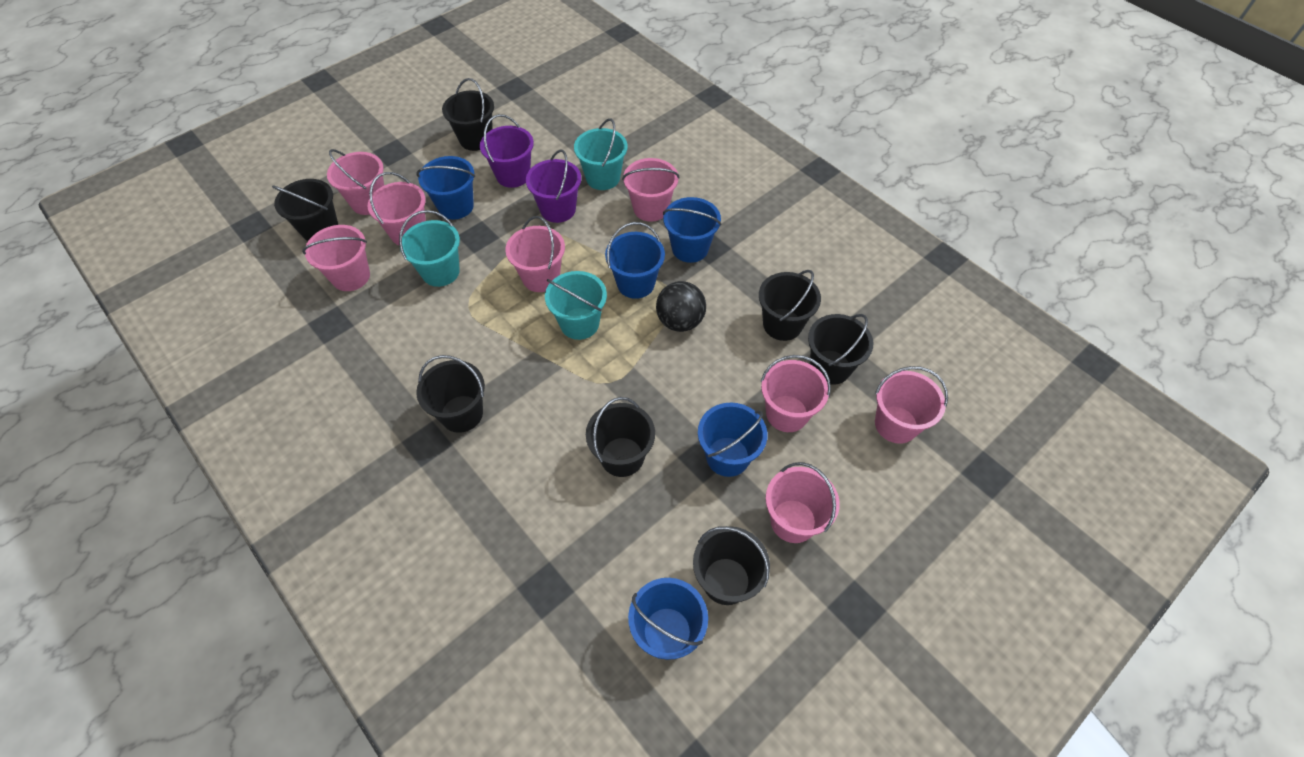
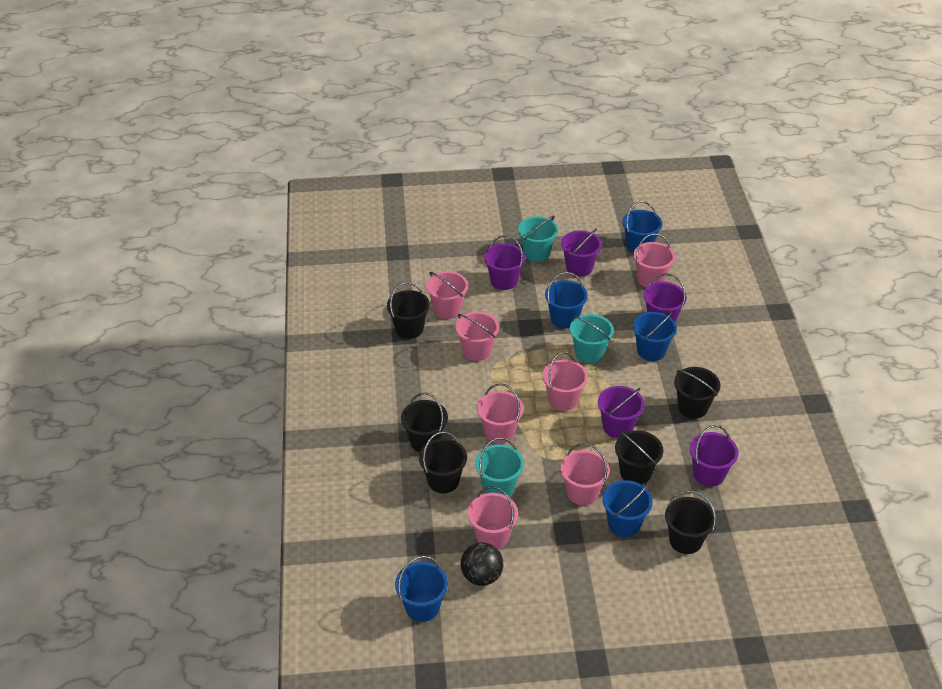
black bucket: [272,179,338,241] [416,355,485,433] [442,78,494,151] [586,397,655,477] [693,526,770,605] [759,270,821,341] [808,314,873,385] = 7 -> [387,282,430,339] [401,392,448,452] [419,431,467,493] [615,430,663,484] [665,490,716,554] [674,367,720,419] = 6
pink bucket: [302,225,370,291] [327,149,384,215] [368,172,426,246] [505,216,565,292] [622,158,680,222] [761,355,831,432] [766,462,840,543] [875,366,948,444] = 8 -> [426,271,468,319] [455,312,499,361] [468,486,518,549] [477,383,524,444] [542,352,588,411] [561,443,609,505] [634,233,675,288] = 7
purple bucket: [480,114,534,188] [526,150,581,223] = 2 -> [484,235,525,290] [561,228,602,277] [598,386,644,438] [644,274,687,323] [690,425,738,487] = 5

